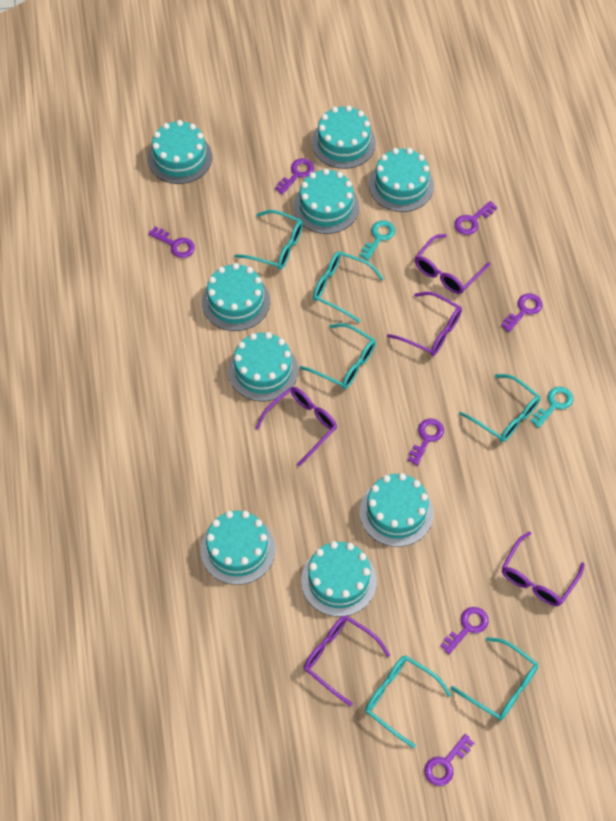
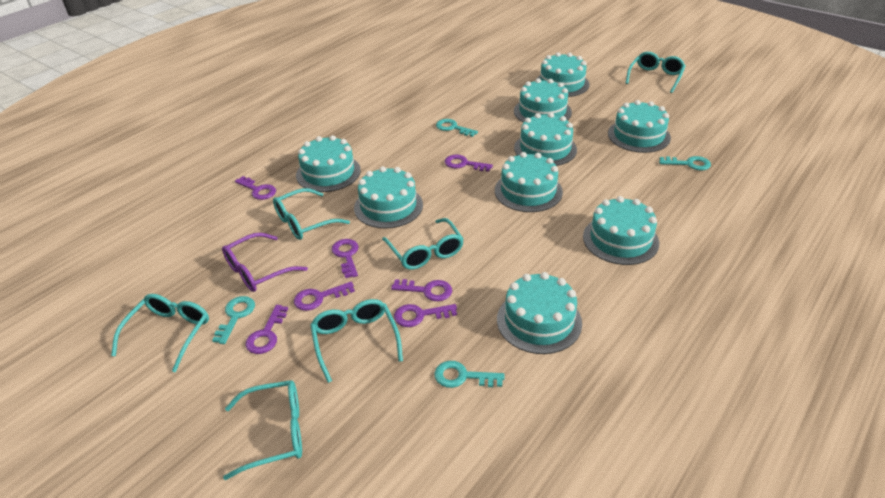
purple glasses: [256,387,337,466] [304,615,390,706] [387,292,462,356] [415,234,491,294] [502,531,585,606] = 5 -> [222,233,308,292] = 1
turquoise key: [360,220,395,260] [530,386,573,428] = 2 -> [212,296,255,344] [434,361,505,388] [436,119,478,137] [659,156,711,170] = 4

